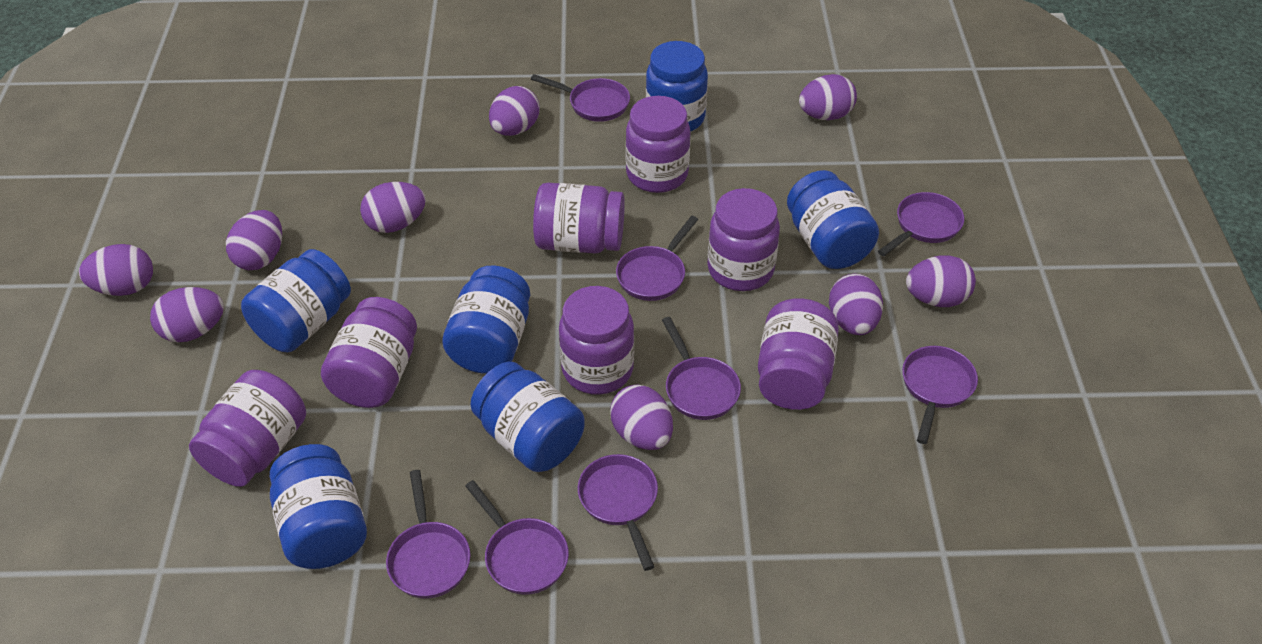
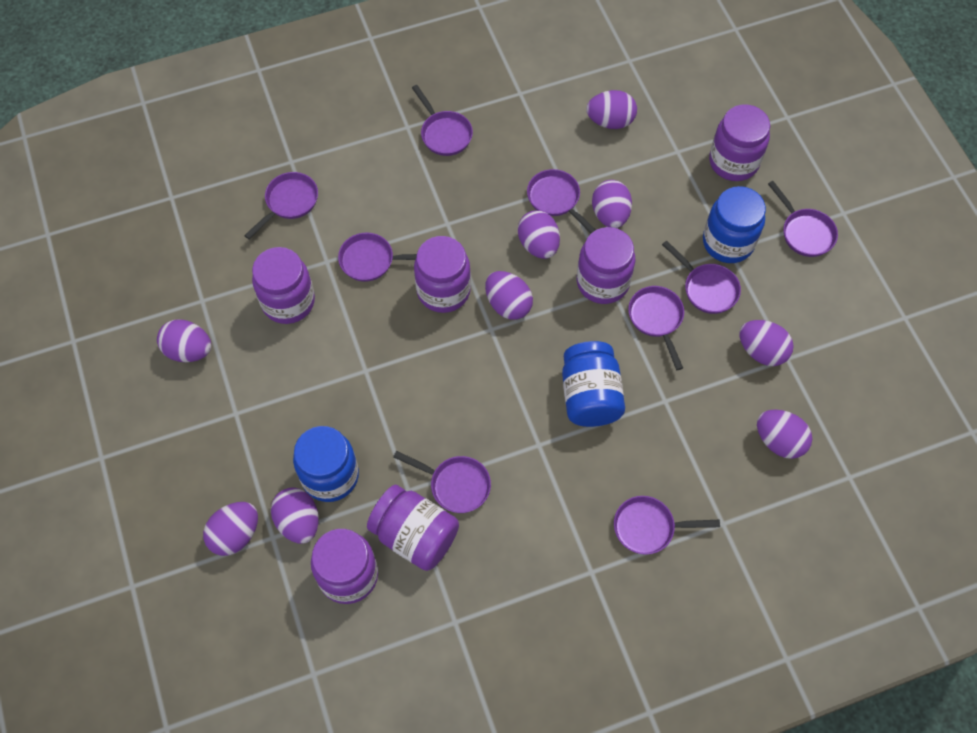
blue jar: [241,249,351,352] [270,444,367,569] [442,265,530,374] [470,362,585,472] [646,41,708,131] [787,170,879,269] = 6 -> [293,426,359,502] [562,341,625,427] [703,186,766,263] = 3
purple jar: [189,370,306,487] [321,297,417,408] [533,183,625,253] [559,286,634,395] [625,96,691,193] [707,188,780,291] [758,298,839,410] = 7 -> [252,247,315,324] [311,529,378,604] [367,485,459,571] [414,236,471,313] [577,227,635,304] [709,104,770,181] = 6
purple pan: [386,470,470,599] [465,480,569,595] [531,74,630,122] [578,454,658,571] [616,216,698,301] [662,317,741,420] [878,192,964,256] [902,346,978,444] = 8 -> [244,172,318,239] [338,233,417,282] [393,451,491,513] [412,85,473,156] [527,169,596,233] [614,496,720,555] [628,286,684,370] [662,240,741,314] [768,181,838,257] = 9

